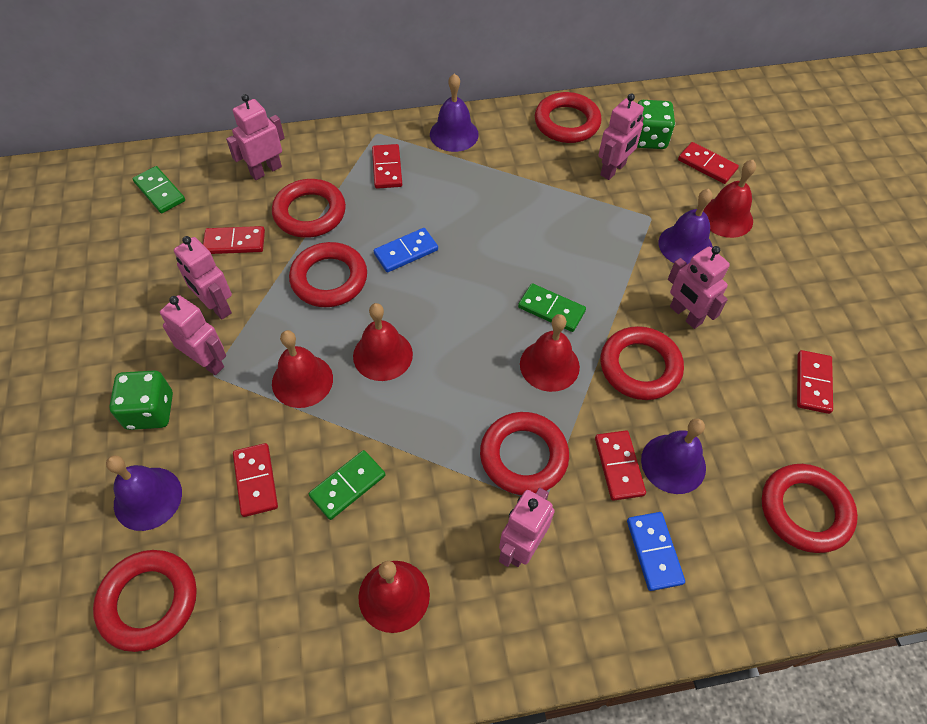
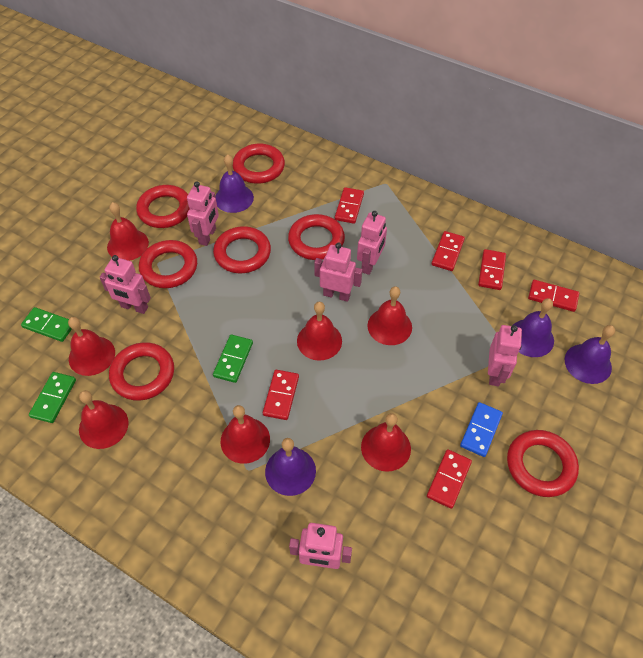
blue domino: [374,228,438,272] [627,512,685,591] = 2 -> [460,402,503,457] = 1
green dice: [109,370,173,430] [637,100,675,149] = 2 -> none = 0
red bell: [272,330,333,408] [353,303,413,381] [358,561,430,633] [520,314,580,392] [703,160,756,238] = 5 -> [68,317,115,376] [79,390,129,449] [107,202,149,261] [221,405,270,464] [297,302,342,361] [361,413,411,472] [368,286,412,345] = 7

